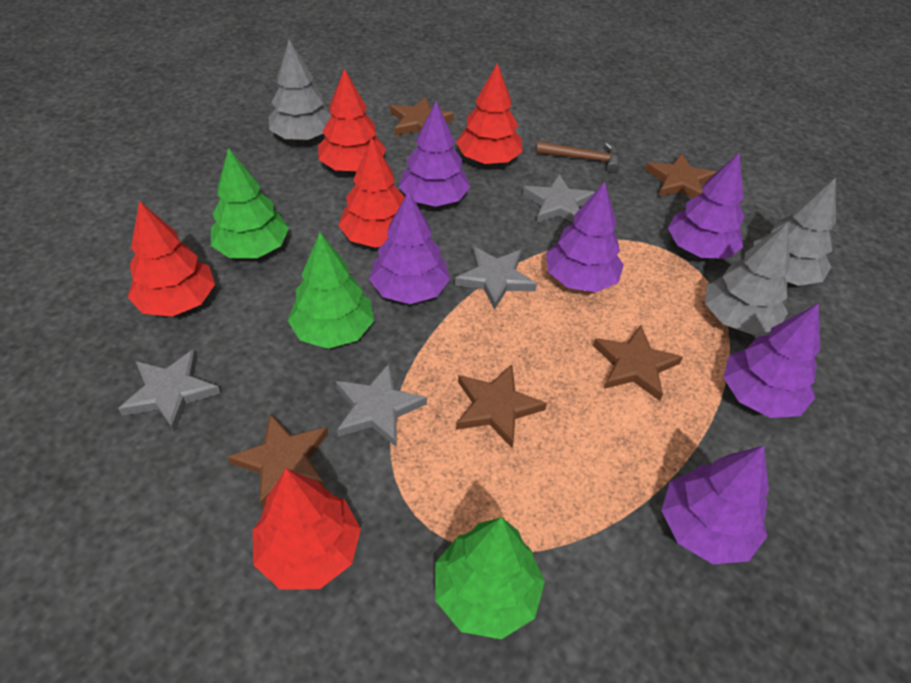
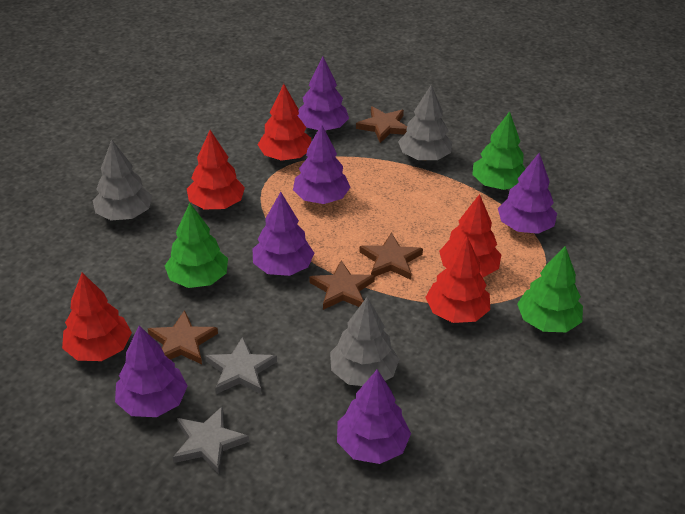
brown hammer: [536,141,620,173] = 1 -> none = 0
brown star: [228,414,328,508] [390,97,454,136] [456,365,547,448] [593,325,683,401] [645,153,716,198] = 5 -> [148,310,218,364] [309,260,375,310] [356,106,407,143] [359,232,423,280] = 4
grey star: [118,349,221,432] [336,364,427,448] [455,246,537,310] [523,174,595,223] = 4 -> [173,406,249,474] [205,337,277,394] = 2

